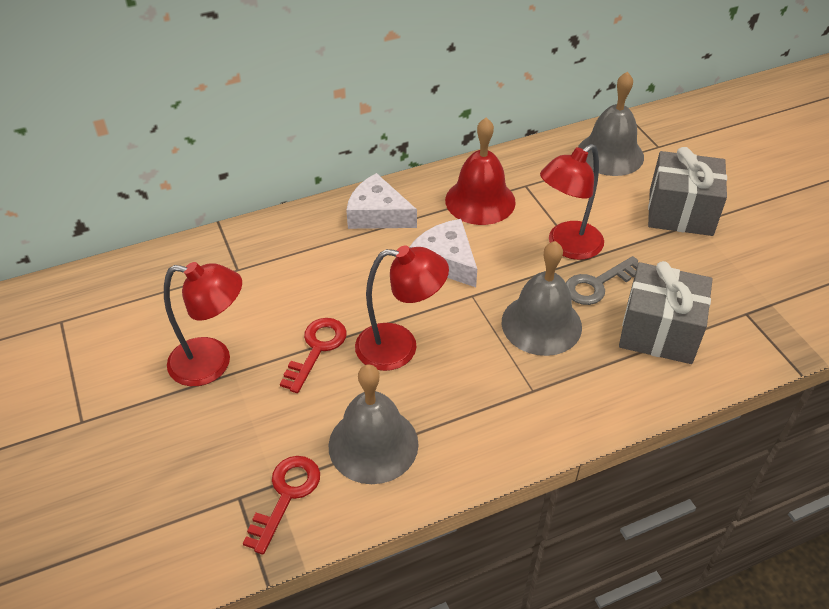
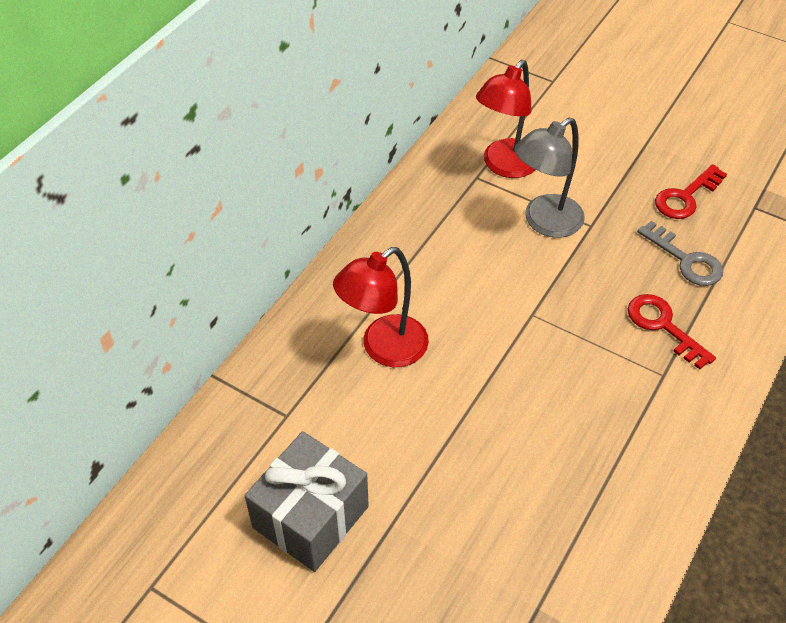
grey bell: [329,364,419,484] [502,241,582,356] [578,72,644,176] = 3 -> none = 0
grey gift: [619,261,713,364] [648,147,727,236] = 2 -> [244,431,369,572] = 1
grey lamp: none = 0 -> [514,118,585,238] = 1
red bell: [445,118,516,225] = 1 -> none = 0
red lamp: [164,262,242,386] [355,246,449,371] [540,144,604,260] = 3 -> [333,247,429,367] [476,60,535,178] = 2
white cheese: [346,173,417,229] [409,219,477,287] = 2 -> none = 0

